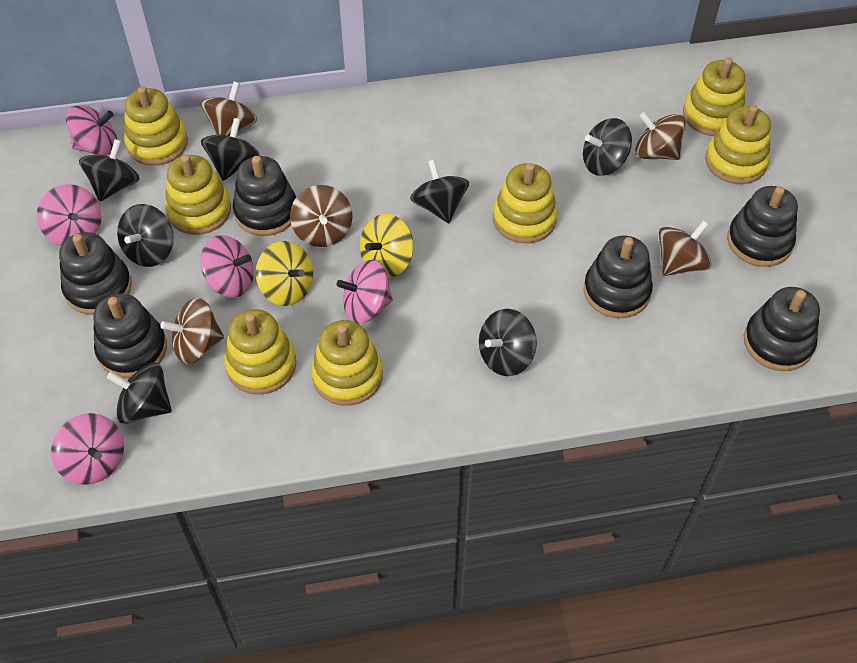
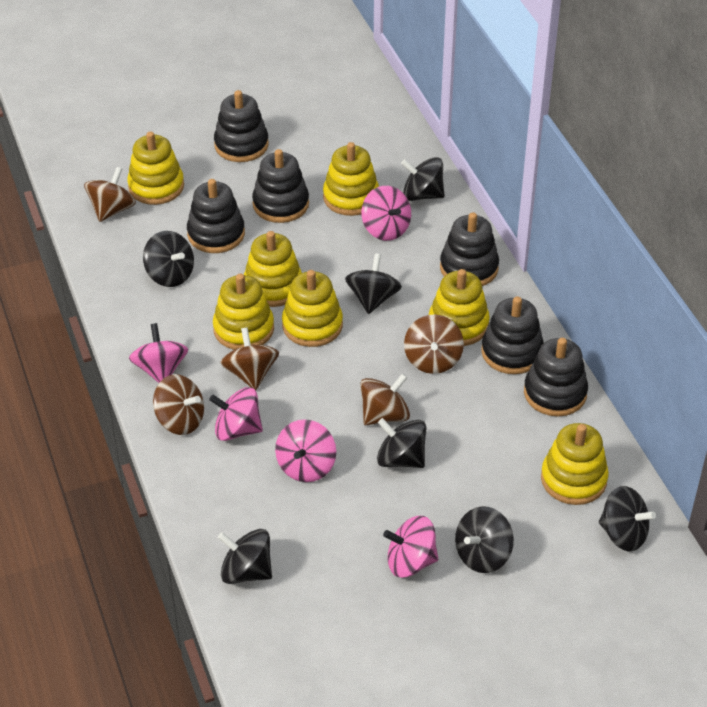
yellow spinning top: [256,241,313,306] [360,214,414,278] = 2 -> none = 0

